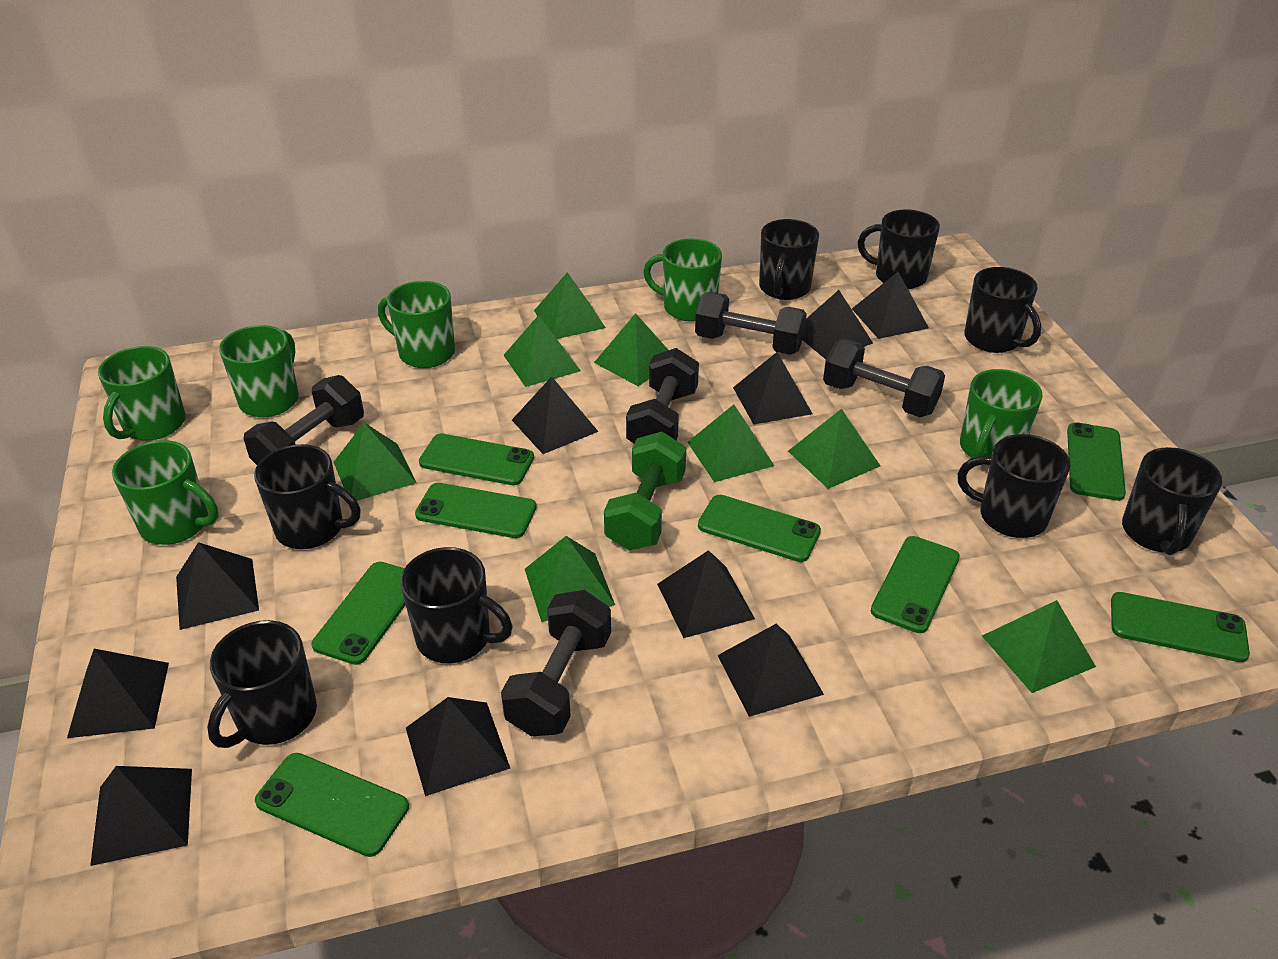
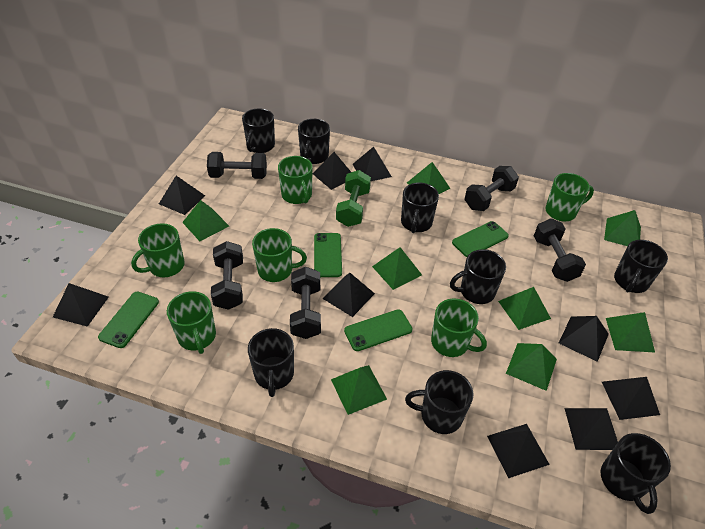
black pyramid: [67,649,169,738] [90,766,192,866] [176,542,259,630] [406,697,510,796] [512,377,599,454] [657,550,755,638] [717,624,824,717] [733,352,812,425] [802,290,873,359] [852,272,929,339] = 10 -> [53,283,109,327] [159,176,205,215] [312,152,351,190] [322,273,375,317] [353,147,392,181] [487,424,550,478] [559,316,609,362] [565,408,618,450] [602,377,660,420] = 9
green phone: [255,753,409,857] [312,562,405,665] [415,483,536,538] [419,434,534,485] [698,495,821,562] [871,536,960,633] [1067,422,1126,501] [1111,592,1250,662] = 8 -> [98,291,159,348] [314,233,342,277] [344,309,412,351] [452,221,509,257] = 4

